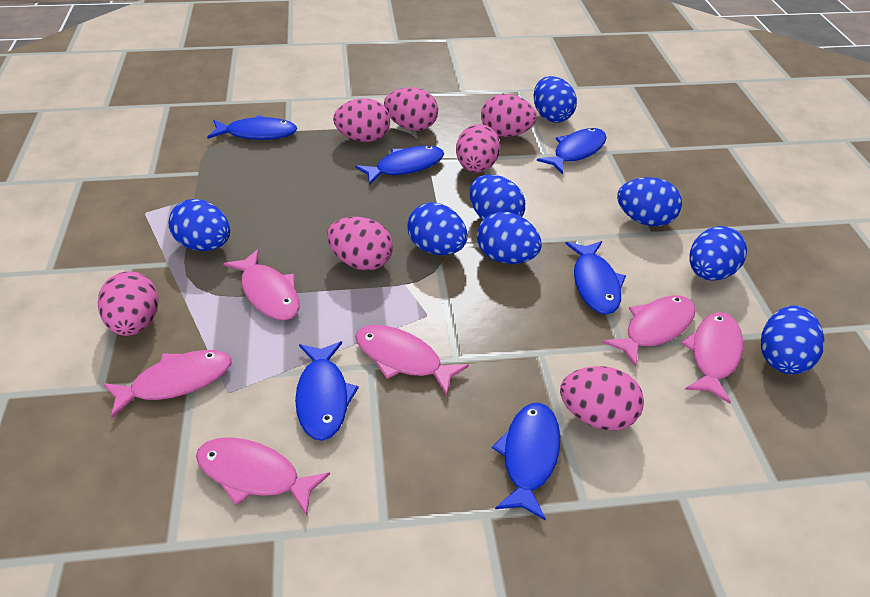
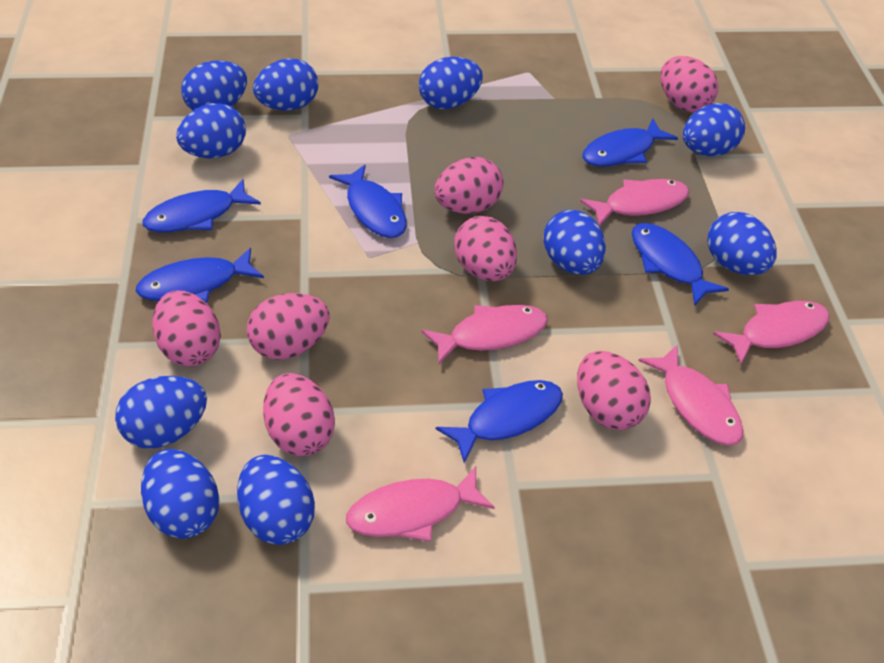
blue egg: [168,199,230,251] [407,202,468,255] [470,175,525,220] [477,212,542,264] [534,76,577,123] [617,177,682,226] [689,226,747,281] [761,305,824,374] = 8 -> [115,376,207,449] [141,449,219,539] [176,103,246,158] [181,61,247,111] [237,455,315,545] [253,58,318,111] [419,57,483,109] [543,210,606,275] [683,103,745,156] [707,212,777,275] = 10
pink fish: [103,350,232,418] [196,437,330,516] [223,249,300,321] [355,325,469,396] [603,295,696,367] [681,312,743,403] = 6 -> [346,467,495,542] [422,305,548,364] [580,179,689,226] [638,345,744,445] [713,301,830,364] = 5

